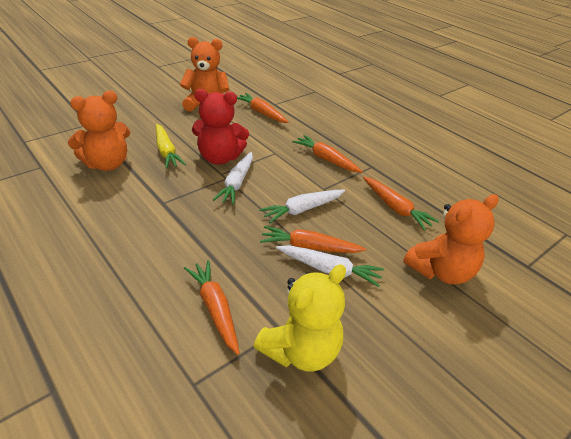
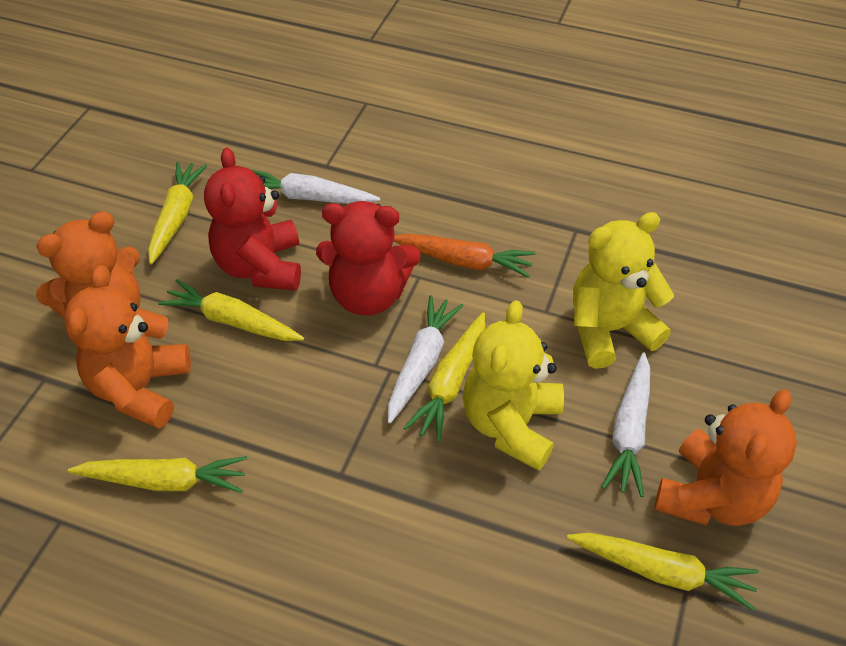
orange carrot: [184,260,240,355] [237,93,289,123] [260,226,366,253] [292,135,363,173] [363,177,439,230] = 5 -> [393,234,535,278] = 1
red teddy bear: [192,89,249,165] = 1 -> [204,148,301,291] [316,201,420,316] = 2
yellow carrot: [156,124,186,169] = 1 -> [68,456,247,493] [148,162,208,264] [158,279,304,341] [403,312,485,442] [567,533,759,611] = 5
yellow teddy bear: [254,264,346,371] = 1 -> [463,300,564,471] [573,212,674,369] = 2

